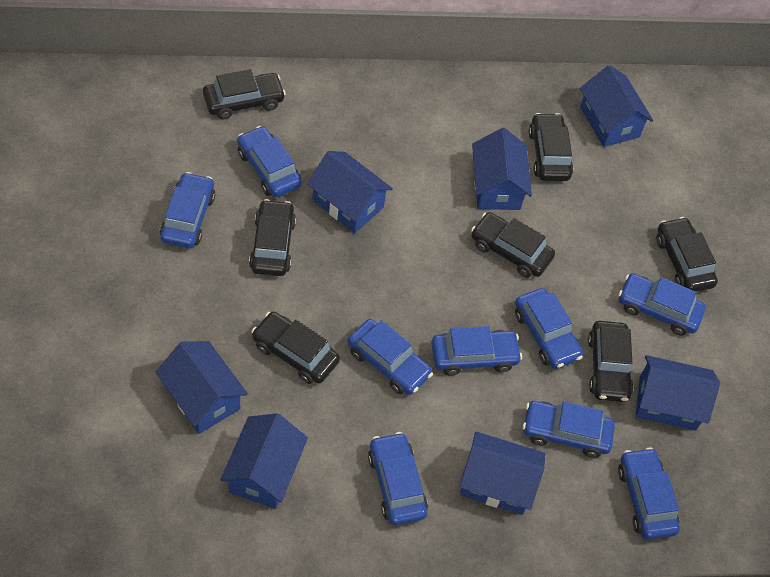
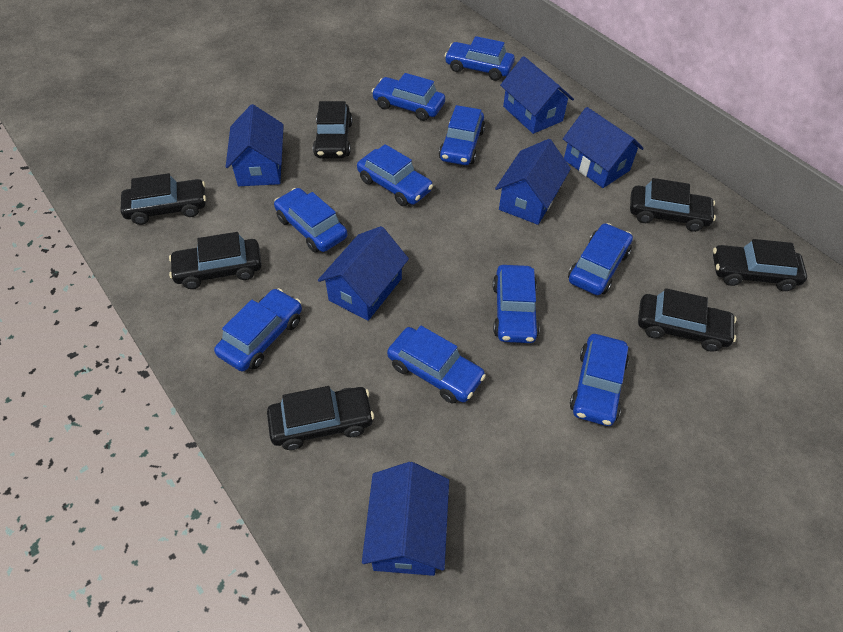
blue car: [160,172,215,249] [237,126,302,198] [348,319,433,395] [368,432,428,526] [431,326,522,375] [515,288,583,369] [523,401,615,458] [618,447,680,540] [619,273,706,336] = 9 -> [214,288,302,371] [274,188,348,253] [357,144,433,206] [372,73,445,121] [387,326,486,404] [439,105,485,165] [445,36,515,81] [493,265,540,343] [568,223,633,295] [570,334,629,426] = 10
blue house: [156,341,248,434] [220,413,308,509] [307,151,393,233] [459,432,545,515] [472,128,532,210] [580,65,653,147] [635,355,720,430] = 7 -> [226,104,284,186] [318,226,409,321] [362,462,449,576] [495,139,571,225] [500,56,574,134] [563,107,644,188] = 6

